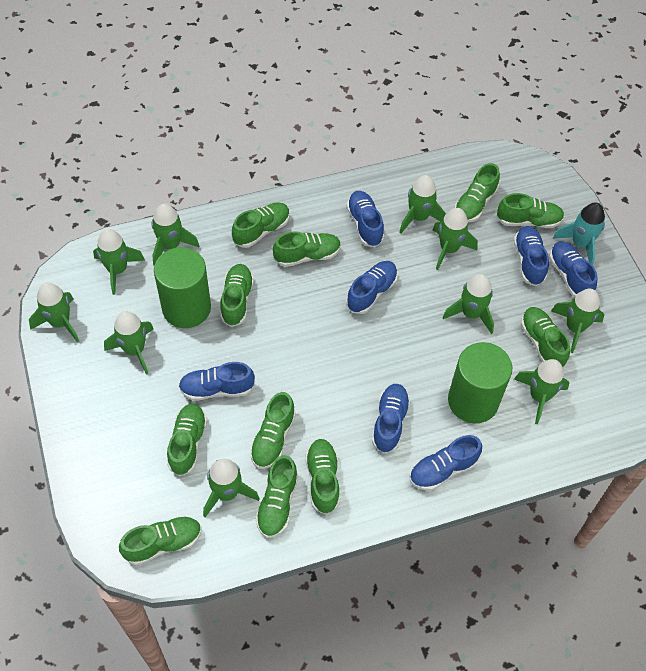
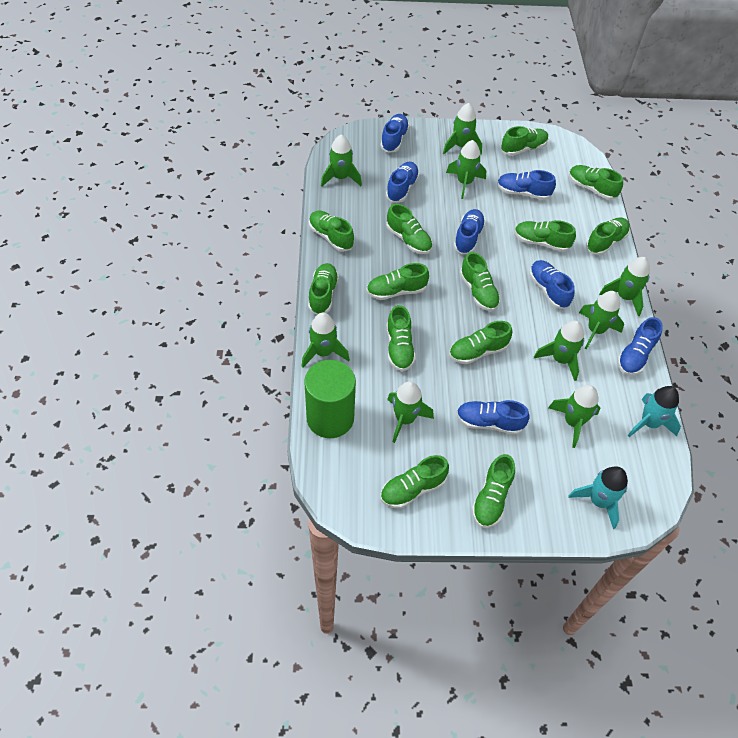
green cylinder: [154,247,211,328] [448,342,512,423] = 2 -> [304,360,356,438] = 1
green rocket: [29,282,79,343] [93,229,145,295] [104,311,154,374] [152,203,199,265] [203,459,260,517] [399,175,446,233] [433,208,478,270] [443,274,494,334] [514,359,569,424] [551,288,604,353] = 10 -> [301,313,350,368] [321,134,362,187] [387,381,434,443] [443,103,482,154] [446,140,486,199] [534,321,584,381] [548,385,600,448] [579,291,624,349] [599,257,650,316] = 9
green shoe: [119,516,202,565] [167,403,207,476] [220,264,254,327] [232,202,290,248] [250,392,296,469] [255,455,298,538] [273,232,341,267] [305,439,340,515] [454,163,500,222] [496,193,564,228] [520,307,570,367] = 11 -> [308,263,339,315] [309,211,354,252] [366,263,429,300] [380,455,449,509] [386,204,433,254] [387,305,416,372] [449,321,512,364] [460,252,501,311] [472,454,515,528] [501,126,549,156] [514,220,576,252] [569,165,623,200] [586,218,630,255] = 13
turquoise rocket: [553,203,605,265] = 1 -> [568,466,628,529] [628,386,681,437] = 2

